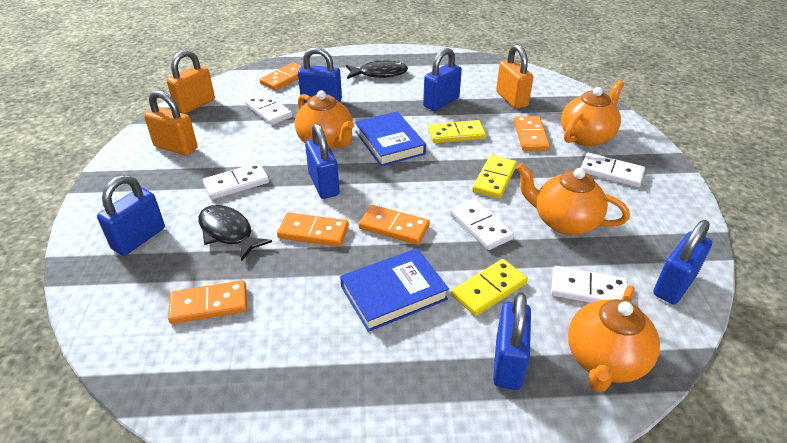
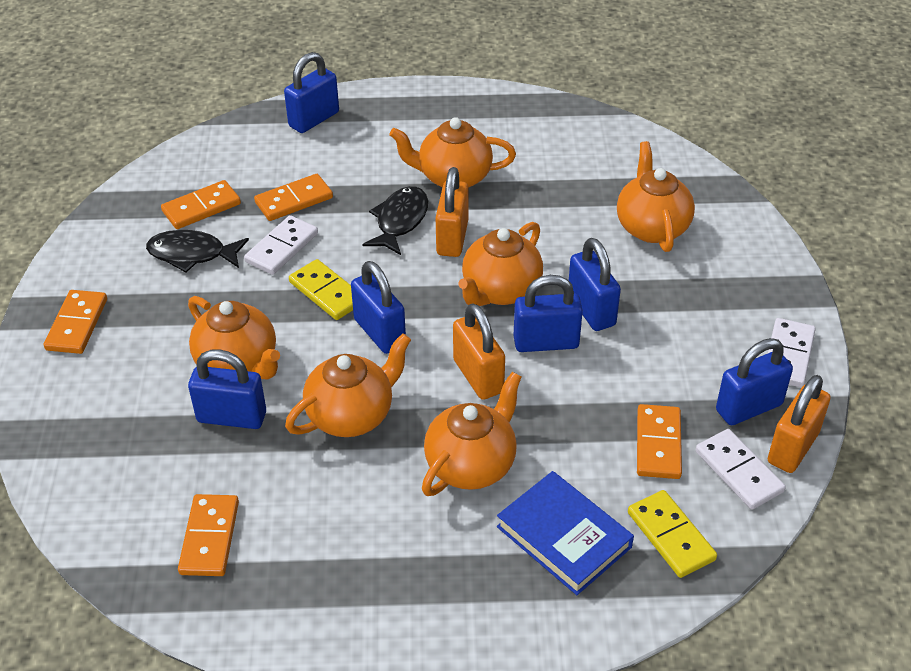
blue book: [340,248,449,332] [355,111,426,166] = 2 -> [497,471,634,595] = 1
orange teapot: [295,90,354,149] [516,163,630,235] [561,80,624,146] [568,285,660,392] = 4 -> [188,296,280,380] [285,333,411,437] [389,117,516,188] [422,372,522,496] [458,222,543,306] [617,141,695,252] = 6
white domino: [203,163,269,200] [245,93,293,125] [450,198,514,250] [551,266,628,303] [581,153,645,187] = 5 -> [244,215,318,275] [696,429,786,510] [768,318,816,387] = 3
yellow domino: [428,120,486,143] [451,259,528,316] [472,155,517,199] = 3 -> [289,259,353,320] [628,490,717,578] = 2

